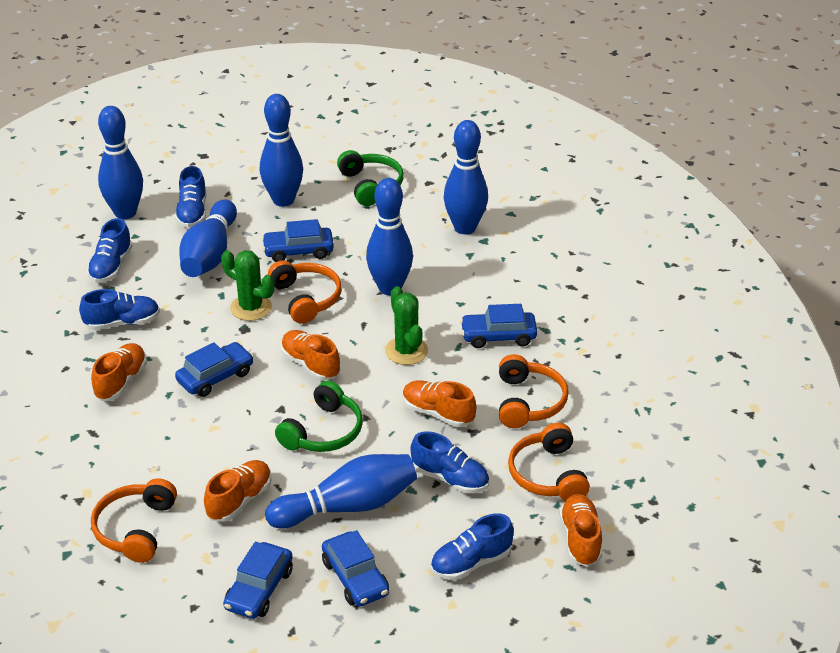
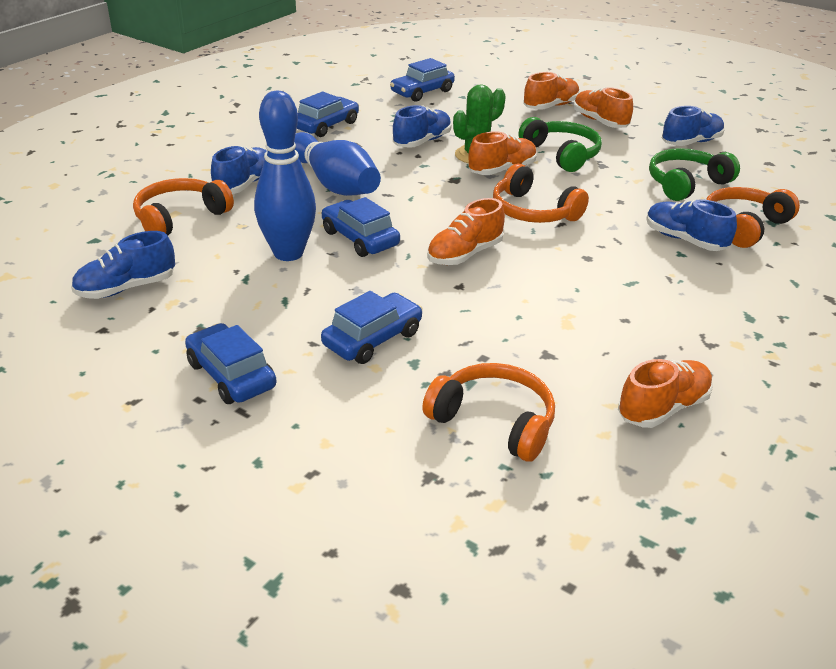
blue bowling pin: [98,106,143,219] [179,200,237,277] [260,94,303,207] [265,454,417,529] [366,178,413,295] [444,120,488,234] = 6 -> [254,91,316,261] [294,132,381,196] = 2
green cactus: [221,250,274,321] [385,286,428,365] = 2 -> [453,84,506,163] = 1

